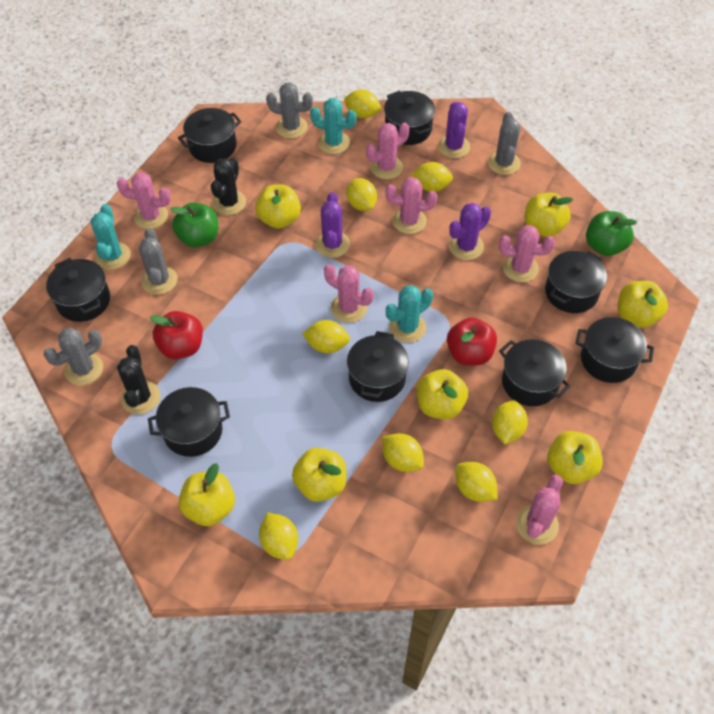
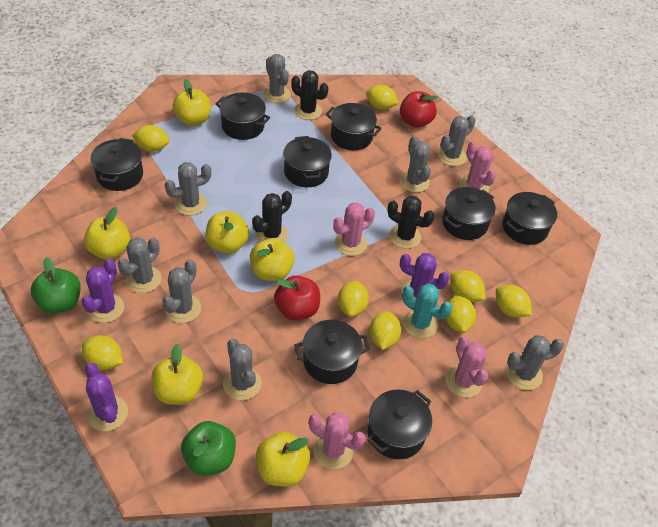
black cactus: [117,345,160,414] [211,158,246,215] = 2 -> [252,191,292,242] [291,70,328,120] [387,196,434,249] = 3
grey cactus: [44,328,103,385] [139,228,178,295] [266,82,313,138] [488,112,521,175] = 4 -> [117,237,162,293] [162,260,201,323] [165,162,211,215] [223,339,261,400] [263,54,290,103] [400,136,431,193] [438,115,476,166] [506,335,564,390] = 8
pink cactus: [117,172,171,229] [324,264,374,323] [366,122,409,179] [386,177,437,234] [499,225,555,282] [516,475,563,545] = 6 -> [309,412,366,469] [333,202,375,256] [445,337,489,398] [459,141,496,192] = 4
turquoise cactus: [91,204,131,270] [310,98,357,154] [386,285,433,343] = 3 -> [402,284,452,338] = 1
yellow apple: [179,463,235,526] [255,184,301,229] [292,448,346,502] [417,369,468,419] [525,193,573,237] [547,431,603,484] [618,281,668,328] = 7 -> [84,207,131,260] [151,344,203,405] [172,79,211,126] [205,211,249,254] [250,238,295,281] [256,432,310,487] = 6

